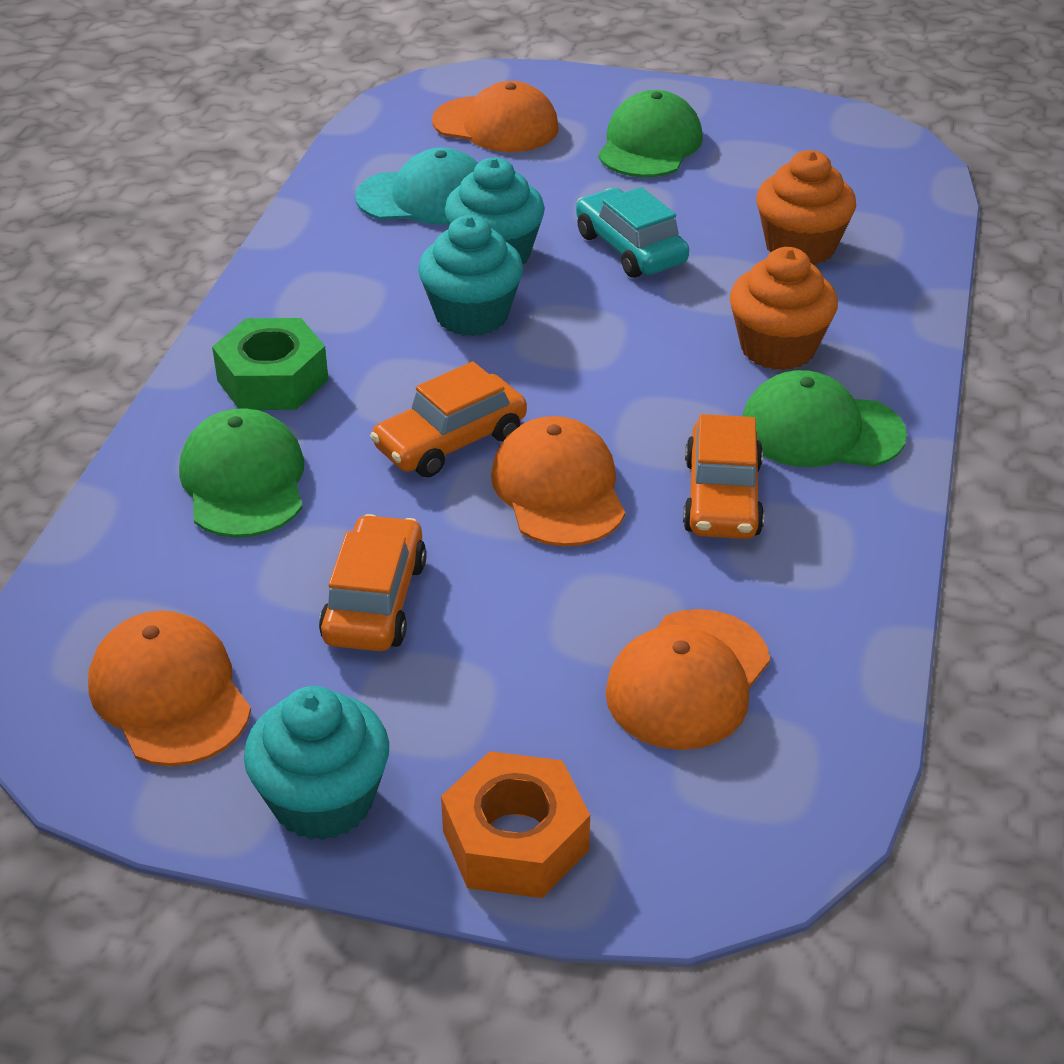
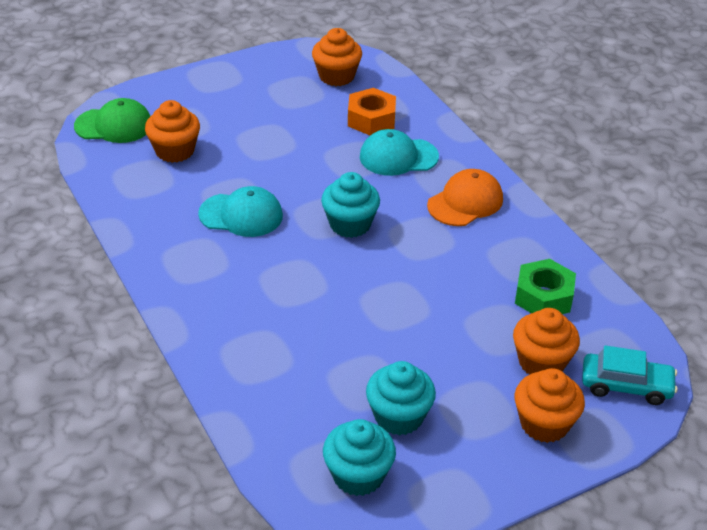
green cap: [179,408,304,538] [598,90,703,177] [742,370,907,467] = 3 -> [74,98,150,143] = 1
orange cap: [88,611,251,766] [432,81,559,152] [491,416,625,547] [605,609,770,750] = 4 -> [427,169,503,226] = 1
orange car: [319,514,427,651] [370,361,527,477] [683,414,764,539] = 3 -> none = 0
orange cupcake: [730,247,838,370] [756,150,856,265] = 2 -> [145,100,200,163] [312,28,362,86] [513,308,580,374] [515,368,585,443] = 4
turquoise cap: [355,148,478,225] = 1 -> [198,186,283,237] [360,129,439,176] = 2

